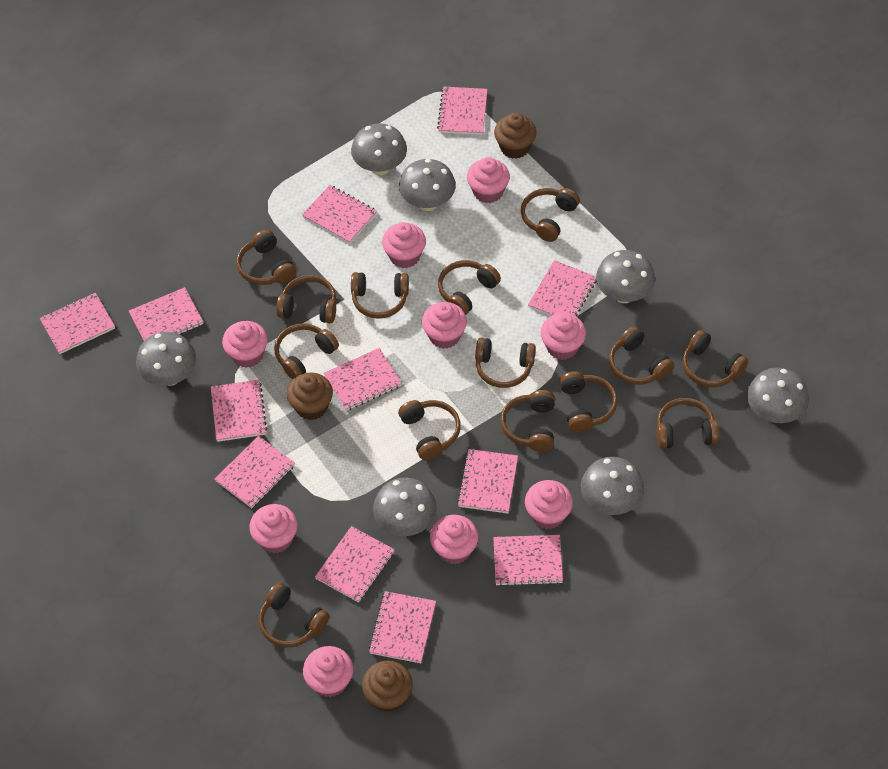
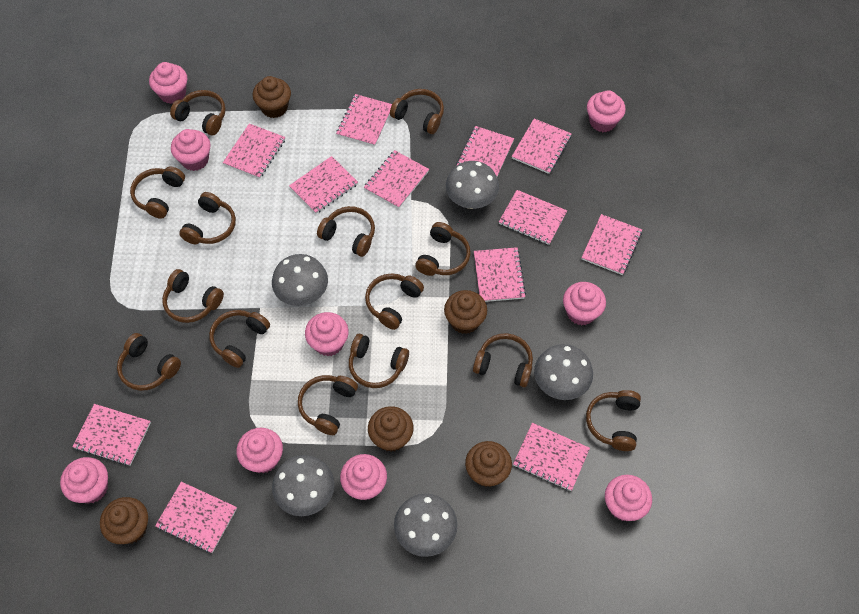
brown cupcake: [287,372,333,420] [362,661,413,712] [494,113,536,159] = 3 -> [100,497,148,544] [253,76,291,118] [368,406,414,452] [444,290,487,334] [465,441,512,487] = 5
grey mushroom: [136,332,196,386] [351,123,407,175] [373,477,437,536] [399,159,456,211] [581,457,644,515] [596,250,655,303] [747,368,809,423] = 7 -> [272,254,328,306] [272,455,335,516] [394,494,457,557] [446,161,499,209] [534,344,593,400] = 5

